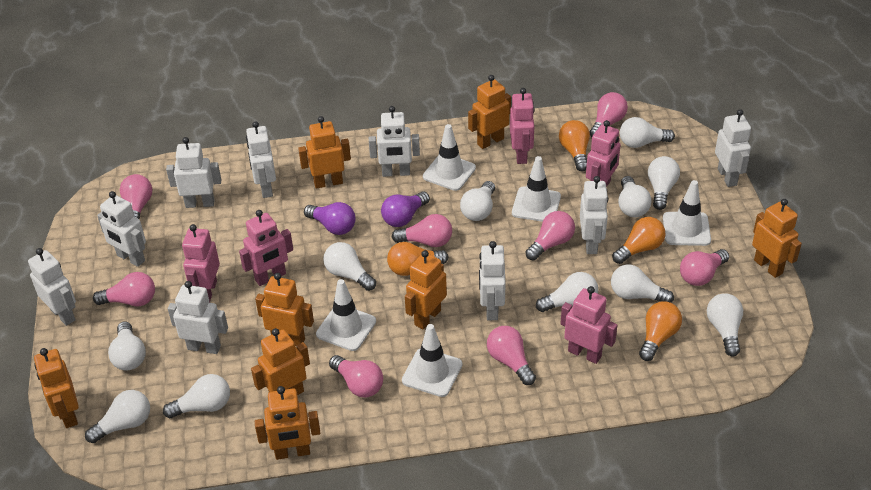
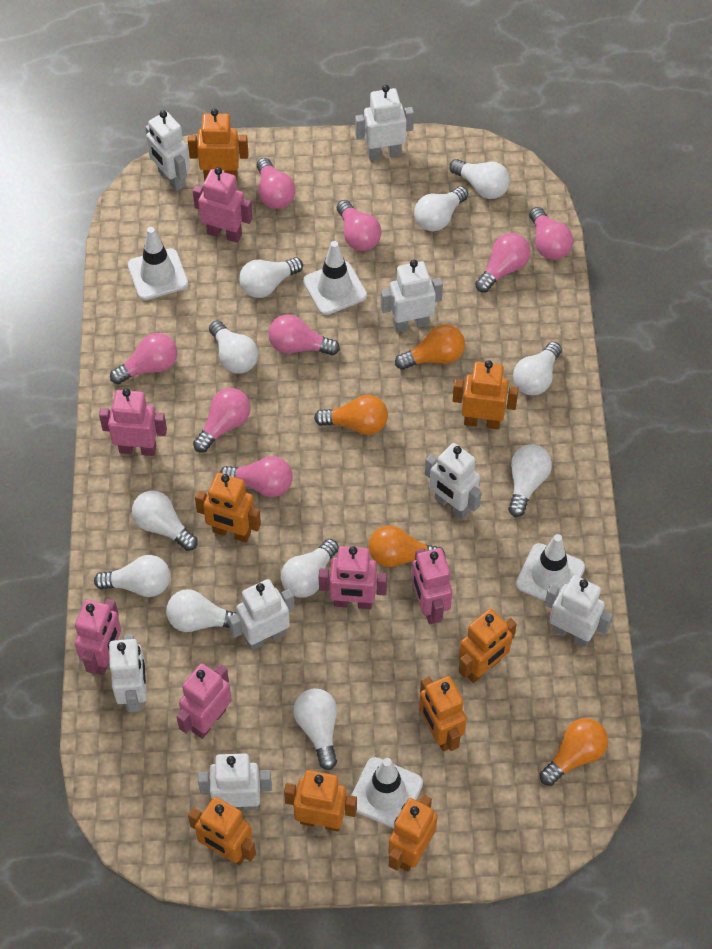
pink robot: [182,224,220,302] [239,210,293,286] [510,88,535,164] [560,286,617,364] [586,120,621,187] = 5 -> [75,599,121,675] [99,388,167,456] [176,663,232,739] [193,167,253,243] [319,546,387,609] [412,548,452,624] = 6
purple light bulb: [304,202,355,235] [381,191,430,227] = 2 -> none = 0
white robot: [28,248,76,326] [97,191,146,267] [166,137,221,208] [168,281,228,354] [246,121,276,198] [369,106,420,177] [479,241,506,320] [580,176,608,254] [715,109,751,187] = 9 -> [109,635,146,713] [145,110,190,191] [198,753,272,810] [229,579,295,650] [355,85,414,160] [381,260,443,332] [425,443,482,519] [545,575,613,647] = 8
white traffic cone: [316,279,376,351] [402,324,462,397] [423,124,476,191] [512,156,561,222] [663,180,711,246] = 5 -> [128,227,188,300] [303,241,367,315] [351,757,423,829] [516,534,585,601] = 4

